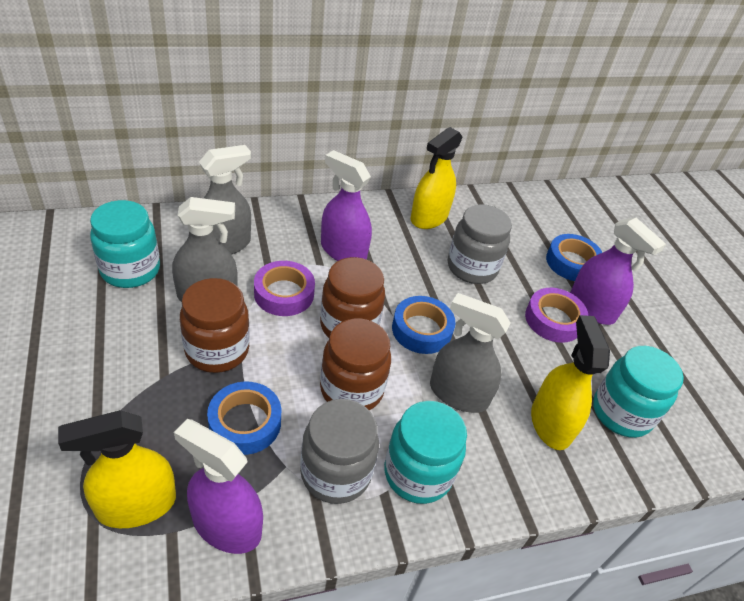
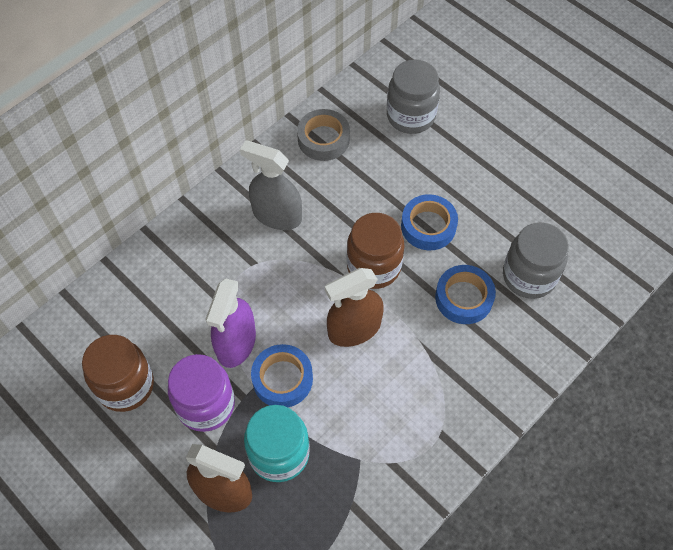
brown jar: [180,278,250,373] [320,257,385,338] [320,318,391,410] = 3 -> [82,335,154,412] [347,213,404,289] = 2
brown spray bottle: none = 0 -> [186,444,252,512] [325,268,384,347] = 2
grey spray bottle: [172,197,238,302] [199,145,251,255] [430,293,511,413] = 3 -> [240,140,302,230] = 1
grey tape: none = 0 -> [297,109,350,161] = 1
purple jar: none = 0 -> [168,354,235,432] = 1
purple spray bottle: [174,419,263,554] [321,150,372,261] [570,218,666,325] = 3 -> [205,278,256,368] = 1
purple tape: [254,261,315,316] [525,288,588,343] = 2 -> none = 0
turquoise jar: [90,200,160,288] [384,401,467,504] [593,346,684,438] = 3 -> [244,405,310,482] = 1
yellow spray bottle: [58,410,176,528] [410,127,463,229] [531,315,610,450] = 3 -> none = 0

